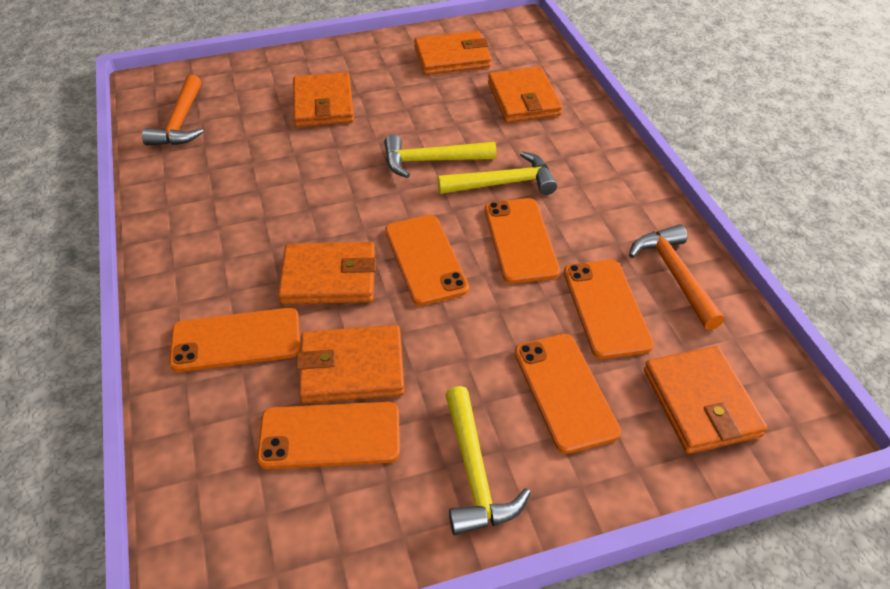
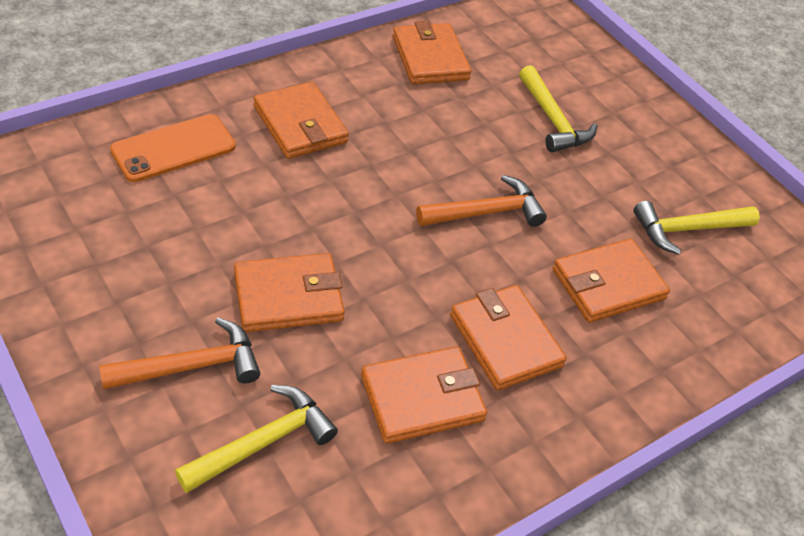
orange phone: [169,308,300,372] [257,401,400,469] [385,215,469,306] [485,198,560,284] [514,334,621,454] [564,260,654,359] = 6 -> [110,114,236,182] = 1

